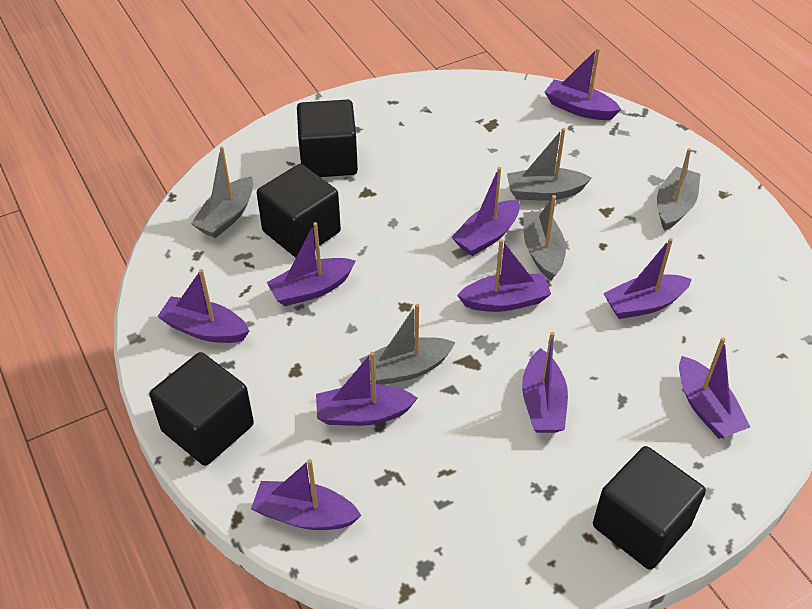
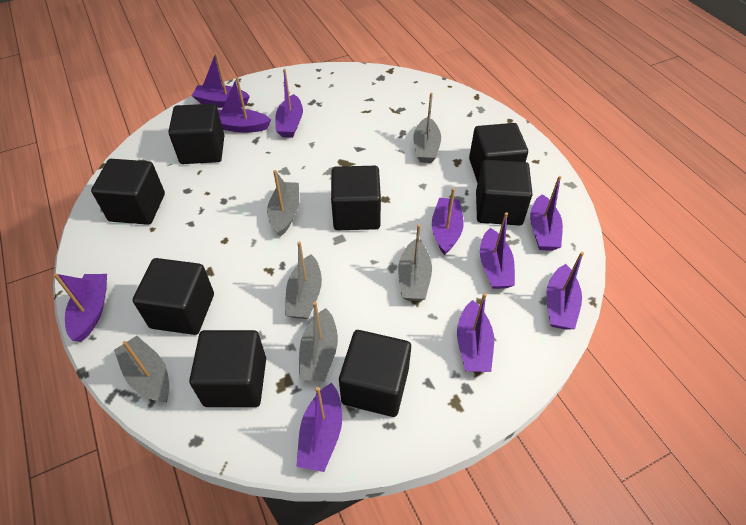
black cube: [150,352,254,466] [257,164,341,258] [297,99,358,177] [593,446,706,570] = 4 -> [91,159,165,225] [133,258,214,335] [168,104,224,164] [189,330,266,407] [331,166,381,230] [339,330,411,417] [469,123,528,183] [476,160,533,225] = 8
grey boat: [191,146,253,238] [359,304,455,385] [507,128,591,201] [523,195,566,281] [657,148,701,231] = 5 -> [114,336,169,402] [267,170,299,237] [285,241,322,319] [299,302,338,382] [398,224,432,301] [413,93,441,163] = 6

